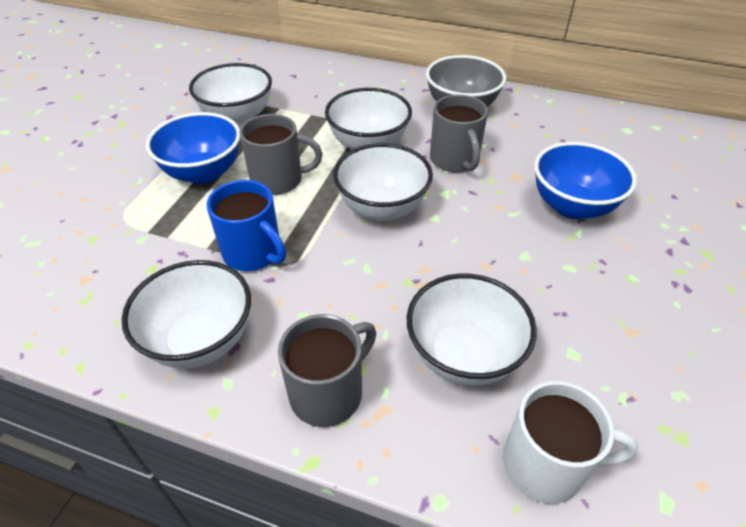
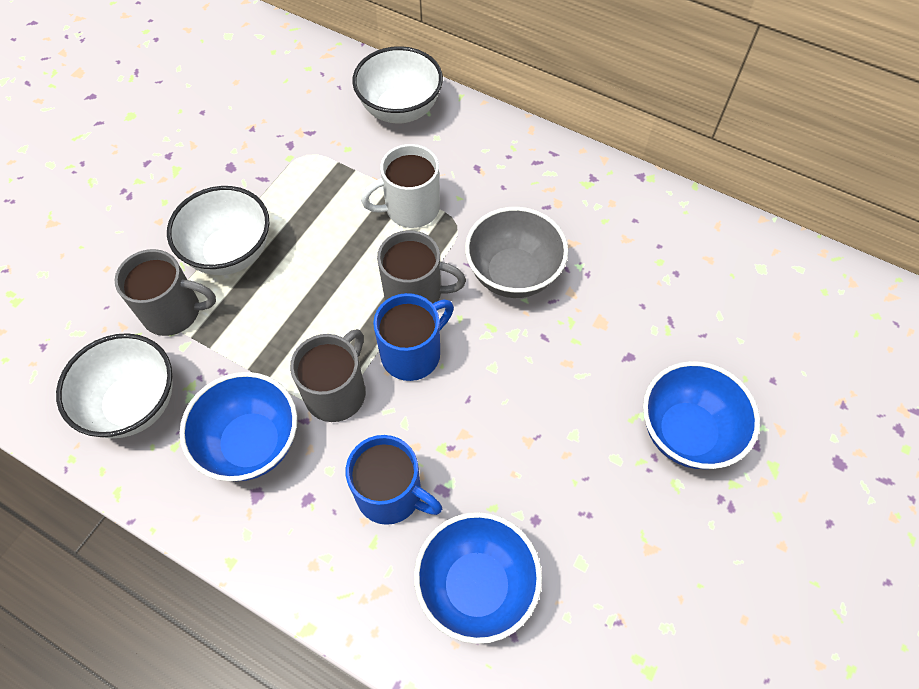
blue bowl: [146,112,240,184] [534,142,637,219] = 2 -> [180,372,297,481] [414,512,542,644] [643,361,760,469] = 3
blue mug: [206,180,286,271] = 1 -> [346,435,442,525] [373,293,454,381] = 2
white bowl: [122,260,251,369] [189,63,272,126] [325,88,412,149] [333,143,433,221] [407,273,537,386] = 5 -> [56,333,173,438] [167,186,269,275] [352,46,443,124] = 3

